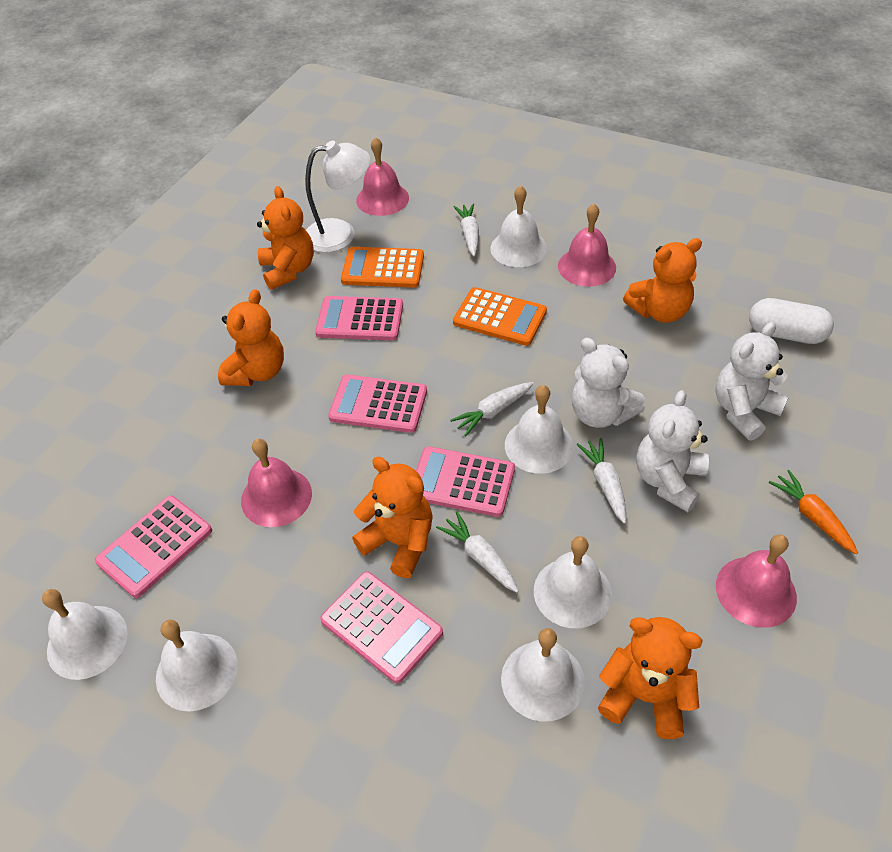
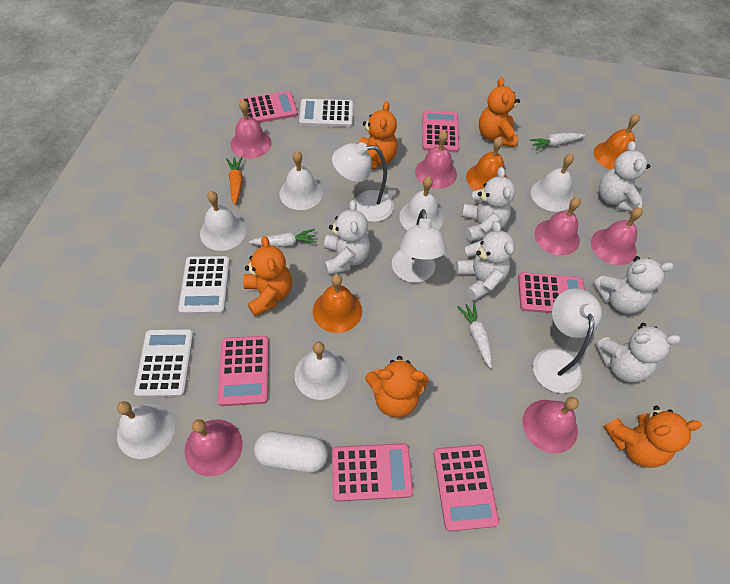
orange bell: none = 0 -> [313,274,362,333] [466,137,507,191] [594,113,640,170] = 3
orange calculator: [341,247,424,288] [453,287,547,346] = 2 -> none = 0
pink bell: [241,439,312,527] [356,137,409,216] [558,204,616,287] [716,534,797,628] = 4 -> [184,419,243,476] [230,99,272,159] [415,130,457,189] [523,397,579,453] [534,197,581,256] [591,207,643,265] = 6
pink calculator: [95,496,212,598] [315,296,403,340] [320,571,443,683] [328,375,427,433] [416,446,515,517] = 5 -> [217,336,269,406] [240,91,298,123] [332,443,413,501] [422,110,459,152] [433,444,499,531] [518,272,585,313] = 6
white calculator: none = 0 -> [134,329,194,397] [178,256,230,314] [299,99,353,127] = 3
white carrot: [436,512,519,593] [450,382,534,436] [453,204,479,256] [577,438,626,524] = 4 -> [249,229,317,247] [457,302,492,368] [530,133,585,151] = 3
white lamp: [305,141,370,253] = 1 -> [332,142,394,222] [392,209,446,283] [533,288,602,393] = 3
white teddy bear: [571,338,645,428] [636,390,709,512] [716,322,789,441] = 3 -> [324,200,370,275] [455,221,515,301] [461,167,515,242] [593,256,674,314] [595,323,681,382] [599,141,650,212] = 6

